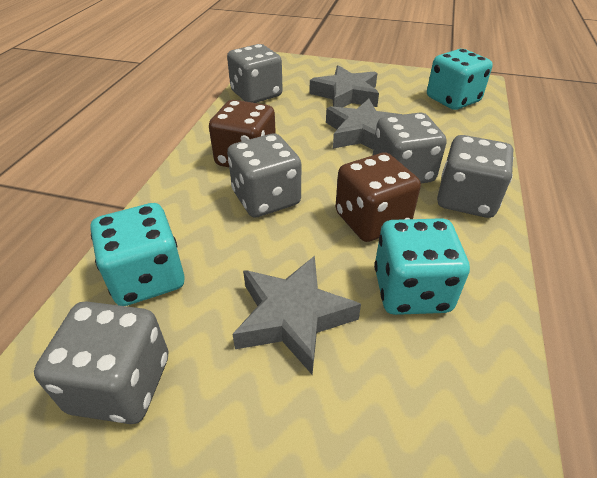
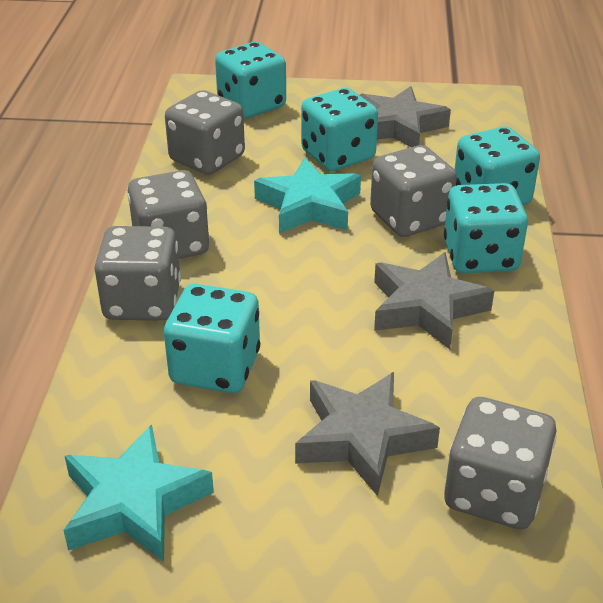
brown dice: [209,100,276,167] [335,152,421,242] = 2 -> none = 0
turquoise dice: [90,203,185,306] [374,218,470,315] [427,49,493,110] = 3 -> [164,284,260,393] [215,42,286,118] [301,88,378,171] [444,183,528,273] [454,127,540,205] = 5
turquoise star: none = 0 -> [63,424,214,562] [254,158,361,234] = 2

